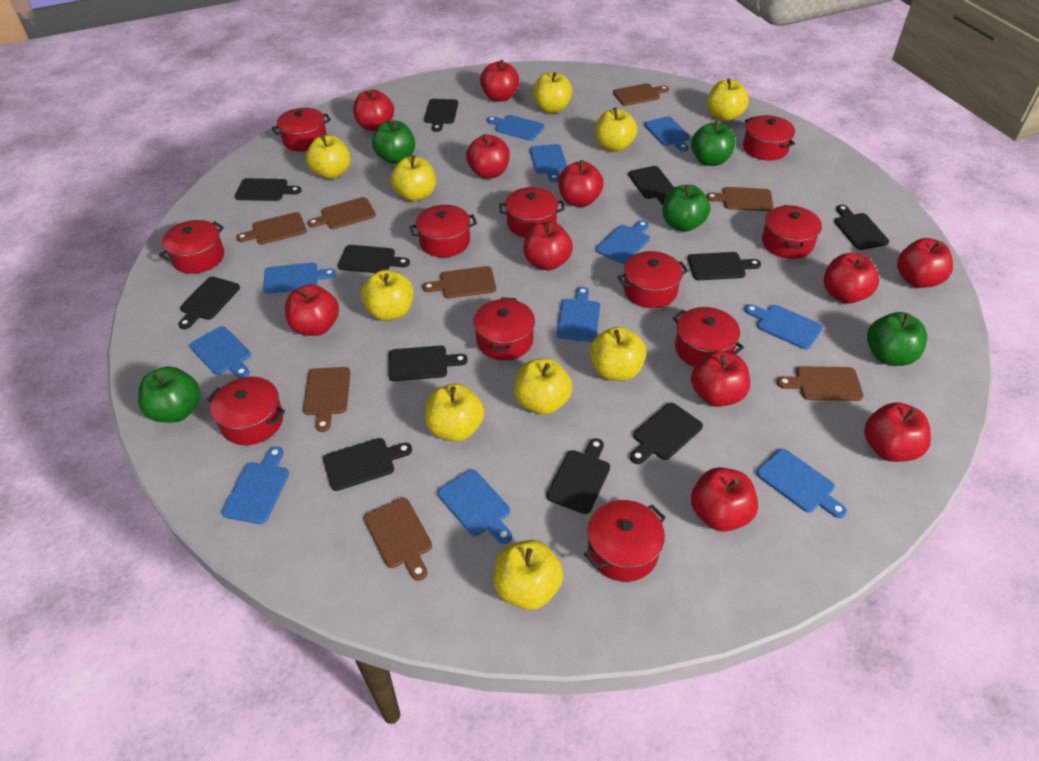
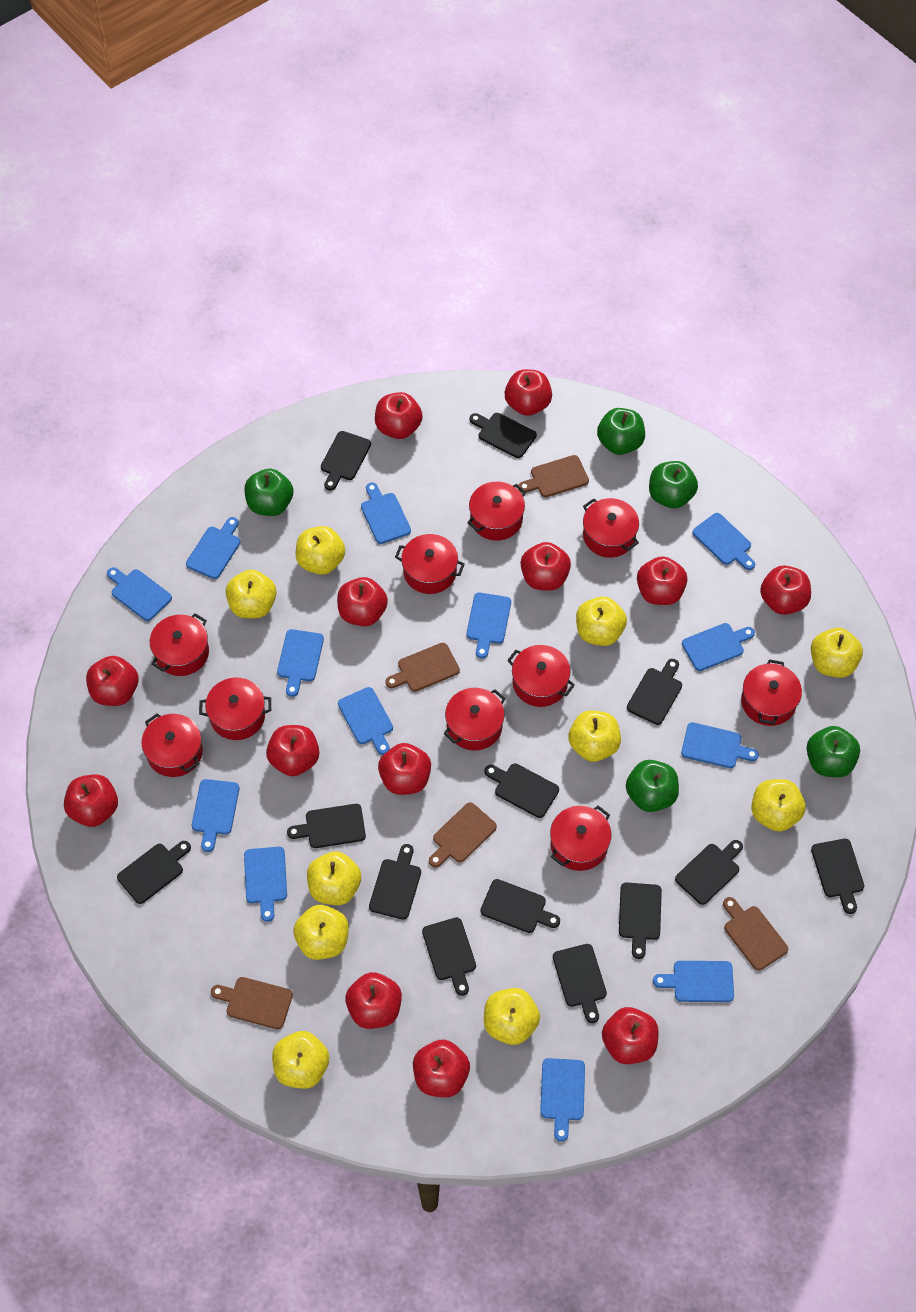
black cutting board: [178,276,240,329] [235,178,301,201] [323,438,412,491] [338,245,410,273] [389,346,468,381] [424,99,458,132] [546,438,610,514] [628,166,674,205] [630,403,703,464] [688,252,761,281] [834,205,889,250] = 11 -> [117,841,191,904] [287,804,366,848] [321,431,371,491] [369,844,421,920] [422,917,476,996] [469,413,537,458] [480,879,560,933] [484,763,559,818] [553,944,607,1023] [619,882,662,959] [627,659,682,725] [675,840,743,905] [811,839,864,914] = 13
blue cutting board: [189,326,251,378] [222,446,289,524] [263,262,336,294] [438,469,512,544] [487,115,544,141] [530,144,567,182] [557,287,600,342] [596,220,650,264] [644,116,690,151] [745,304,823,349] [757,449,847,518] = 11 -> [107,567,172,621] [186,517,241,579] [192,779,239,852] [244,847,287,922] [277,629,324,697] [338,687,393,755] [361,482,411,544] [466,593,511,659] [540,1058,585,1142] [653,961,734,1002] [681,722,759,768] [682,623,755,671] [692,513,755,570] = 13
brown cutting board: [236,212,307,245] [303,367,351,432] [308,197,376,229] [364,498,432,581] [423,266,496,298] [613,83,669,106] [706,187,773,212] [777,366,864,401] = 8 -> [211,977,293,1029] [385,643,460,692] [429,802,497,868] [519,455,589,497] [723,897,788,971] = 5
red apple: [285,284,339,336] [353,89,394,131] [466,134,510,179] [480,60,519,102] [523,221,573,270] [558,160,604,207] [691,351,750,407] [691,467,758,532] [824,253,879,304] [864,402,931,462] [897,238,953,288] = 11 -> [64,774,118,827] [86,656,138,706] [266,725,319,776] [337,577,388,626] [345,972,402,1029] [375,392,423,439] [378,743,431,795] [413,1039,470,1097] [505,369,552,416] [520,542,571,591] [602,1007,659,1064] [637,556,687,605] [760,565,811,615] = 13
red pot: [159,220,224,274] [207,377,285,445] [272,108,331,152] [410,205,477,257] [473,297,535,360] [499,187,565,238] [584,500,666,582] [617,251,688,308] [673,307,744,367] [743,115,795,161] [762,205,822,259] = 11 -> [141,713,203,777] [150,613,209,676] [199,678,271,740] [395,534,465,594] [444,688,506,751] [467,482,526,541] [507,645,575,707] [550,806,611,871] [583,498,639,558] [741,659,802,726] = 10

